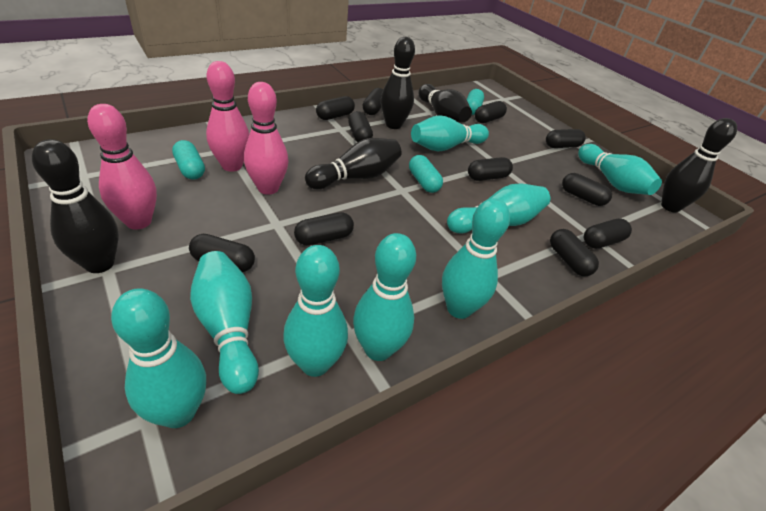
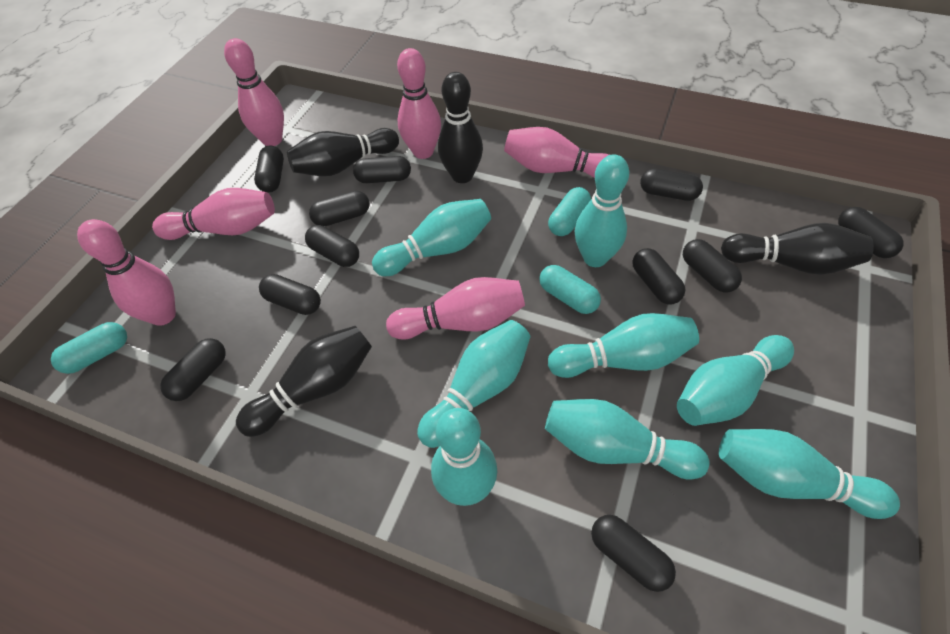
black bowling pin: [32,139,119,273] [305,138,402,190] [381,37,415,129] [418,84,472,123] [661,118,737,213] = 5 -> [236,326,372,437] [287,128,399,176] [438,72,483,183] [721,223,874,275] = 4
pink bowling pin: [87,104,157,230] [206,61,249,172] [244,82,288,195] = 3 -> [77,219,176,326] [152,188,275,240] [224,38,284,146] [386,277,525,340] [397,48,441,159] [504,127,609,178] = 6

